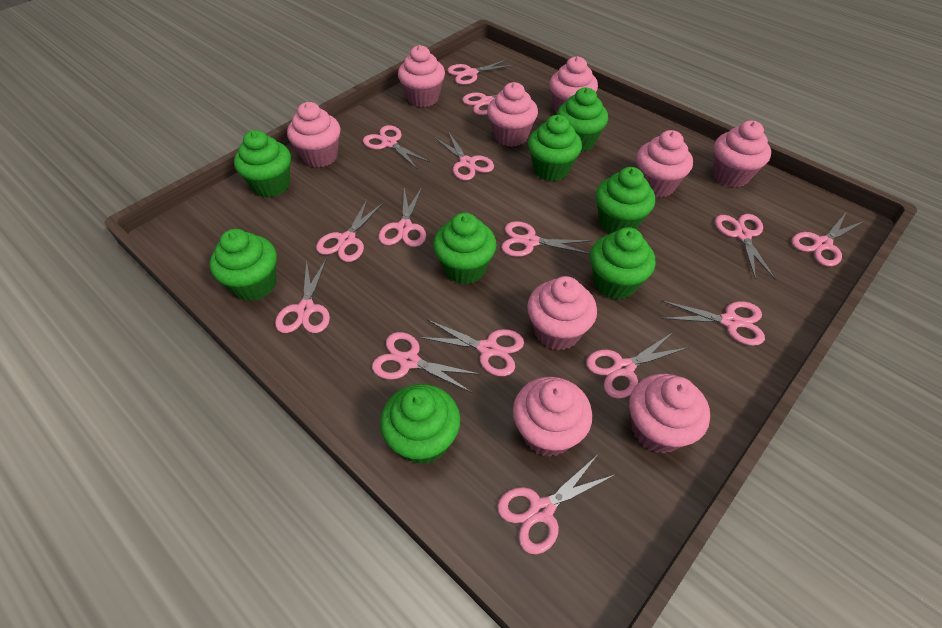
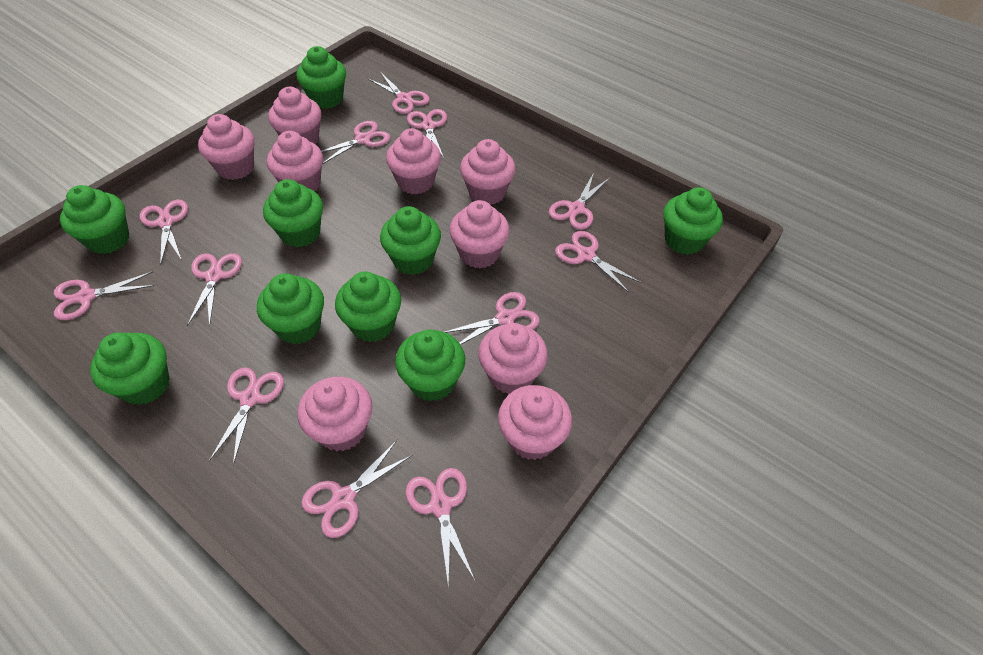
green cupcake: [209,229,277,301] [234,130,291,197] [380,384,460,465] [433,213,496,284] [528,115,582,181] [557,87,608,152] [590,227,655,300] [596,167,655,233] = 8 -> [60,185,129,254] [90,332,170,405] [257,273,324,344] [263,179,323,247] [297,46,346,109] [335,271,401,342] [380,206,441,275] [395,330,465,401] [663,187,723,255] = 9
pink scissors: [275,258,330,333] [316,200,384,262] [363,125,431,169] [372,332,481,393] [378,188,426,247] [419,319,524,376] [434,131,494,181] [447,59,515,85] [462,83,531,115] [497,456,615,554] [501,221,591,257] [586,332,689,399] [661,300,765,346] [715,214,776,280] [791,213,865,266] = 15 -> [54,272,154,320] [140,200,188,265] [187,253,242,327] [209,367,284,466] [301,440,413,538] [321,121,390,164] [368,72,430,114] [406,468,475,589] [407,109,447,158] [445,292,540,345] [549,173,610,230] [555,231,641,293] = 12

